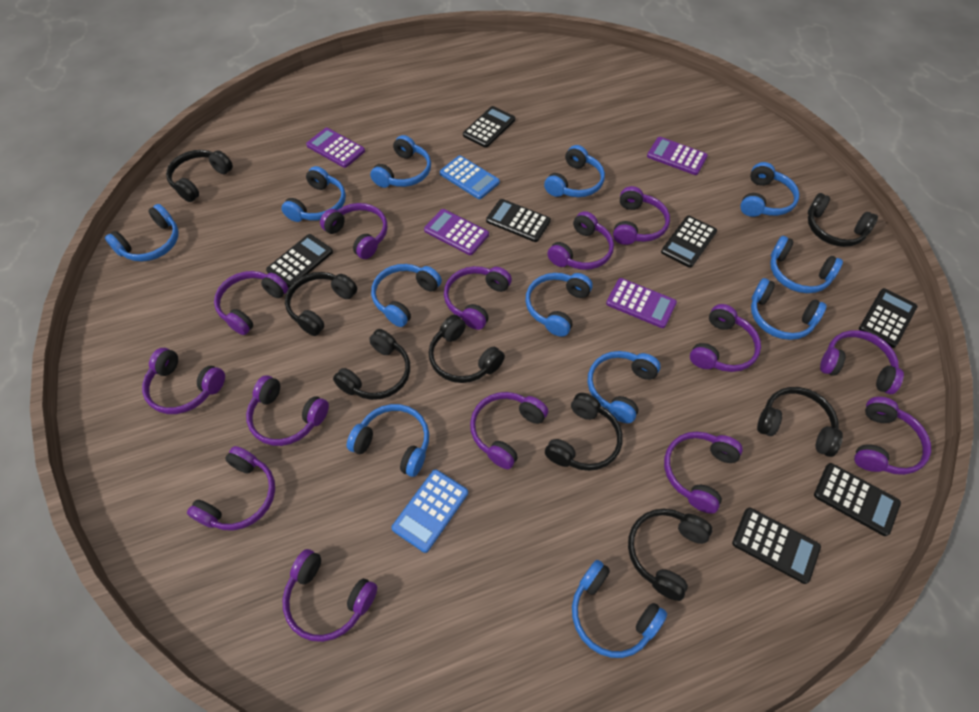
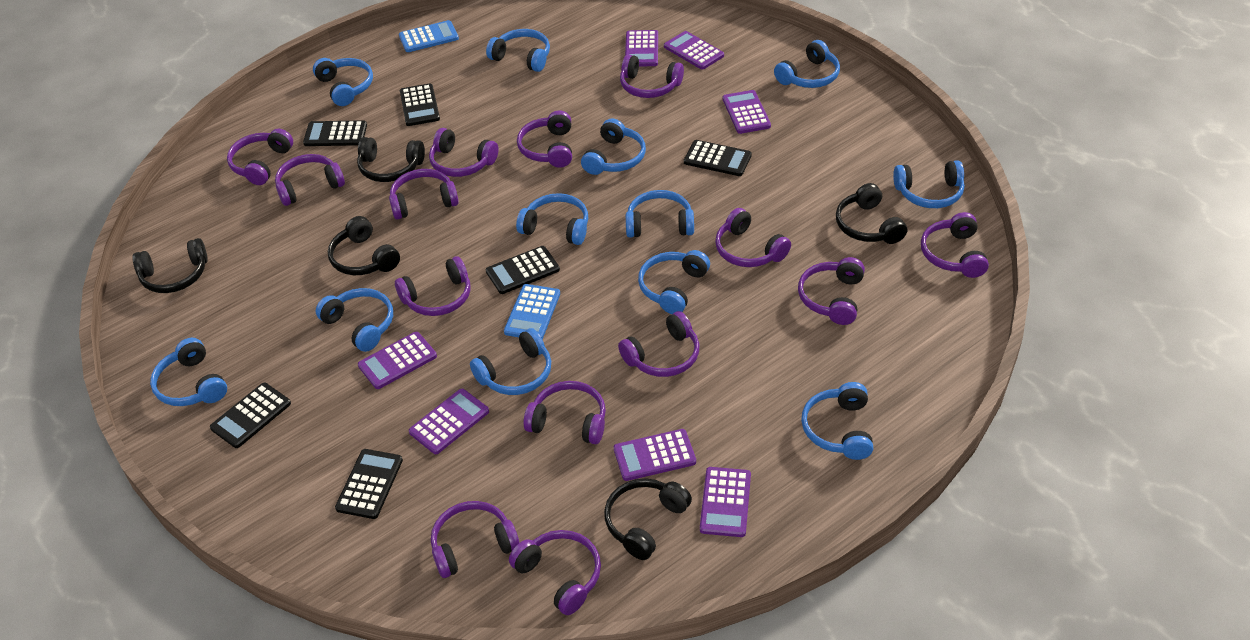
black calculator: [266,234,333,288] [463,106,515,148] [486,199,551,242] [661,216,717,268] [732,508,821,584] [814,463,901,536] [859,288,918,348] = 7 -> [210,383,291,448] [303,120,367,146] [335,449,403,519] [400,83,440,126] [486,246,560,294] [684,140,752,176] = 6
black headphones: [166,150,233,202] [285,272,357,336] [333,329,410,400] [429,315,505,383] [545,393,623,471] [628,509,712,601] [757,387,843,457] [808,193,878,247] = 8 -> [132,238,208,293] [328,216,400,275] [357,137,425,182] [604,478,692,560] [836,183,907,244] = 5
purple calculator: [306,128,365,168] [424,209,489,255] [606,278,677,328] [647,137,708,175] = 4 -> [358,332,437,389] [409,389,489,454] [614,429,696,481] [625,30,658,67] [664,31,724,70] [700,467,751,537] [723,90,771,134] = 7

